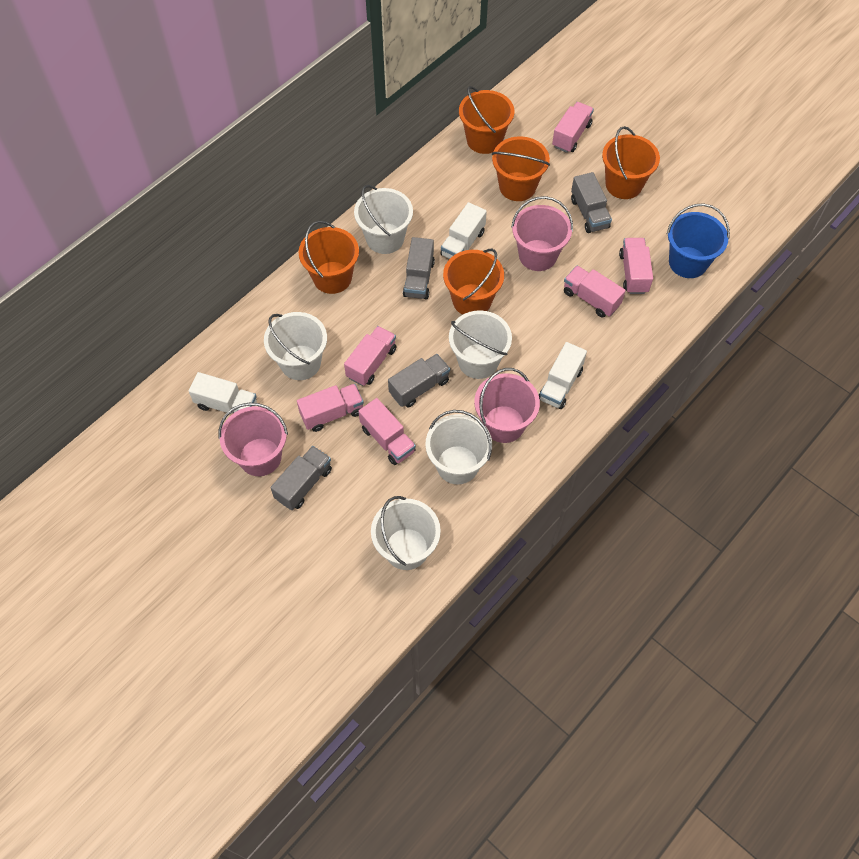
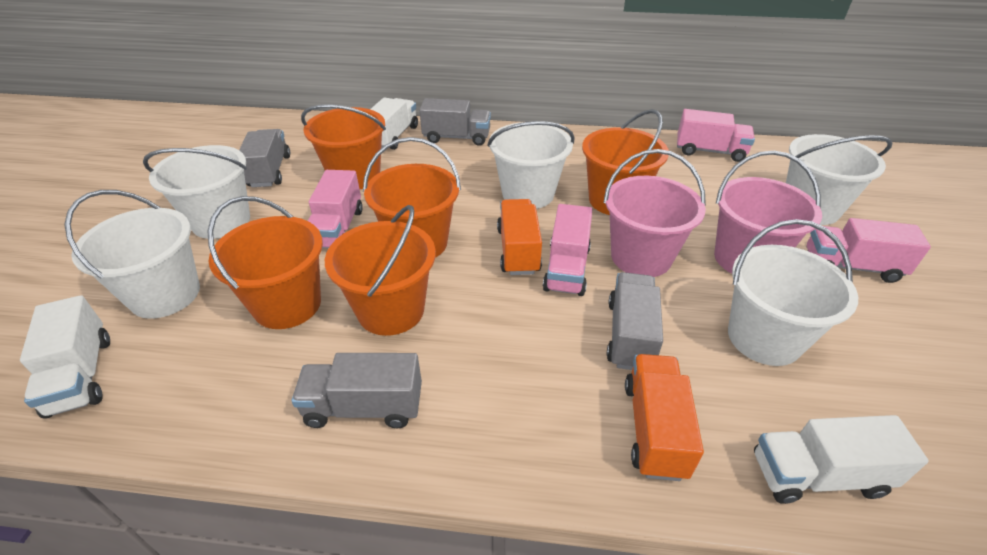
blue bucket: [667,203,730,278] = 1 -> none = 0
orange truck: none = 0 -> [497,199,542,275] [625,354,704,481] = 2
pink bucket: [218,403,288,476] [474,368,540,443] [511,196,573,271] = 3 -> [603,149,706,277] [714,151,822,273] = 2
pink truck: [297,384,364,432] [344,326,397,386] [358,398,416,465] [552,102,594,153] [564,266,626,318] [619,238,653,294] = 6 -> [308,170,363,248] [543,204,592,296] [677,109,755,162] [807,218,931,283] = 4

